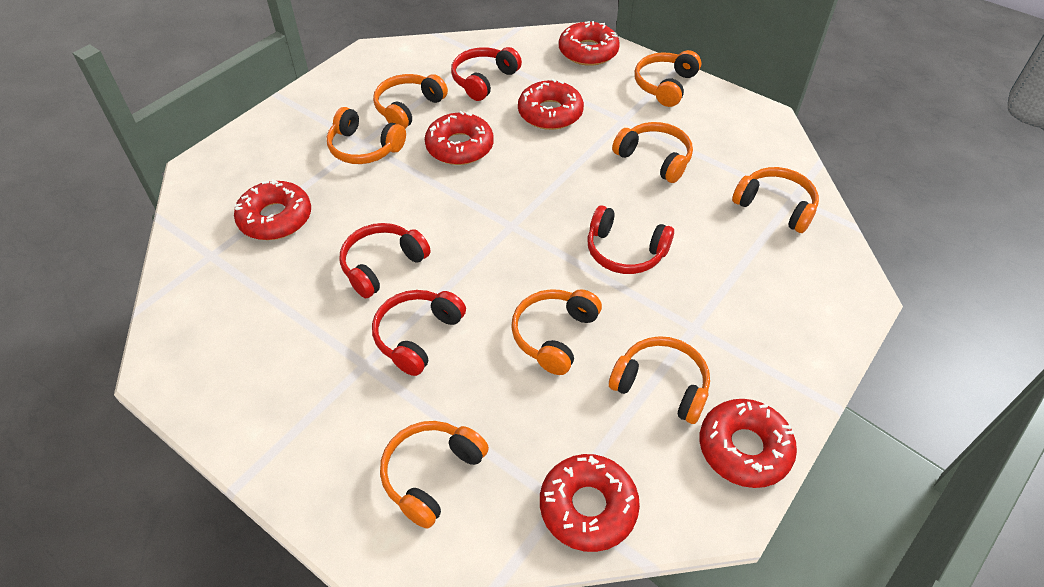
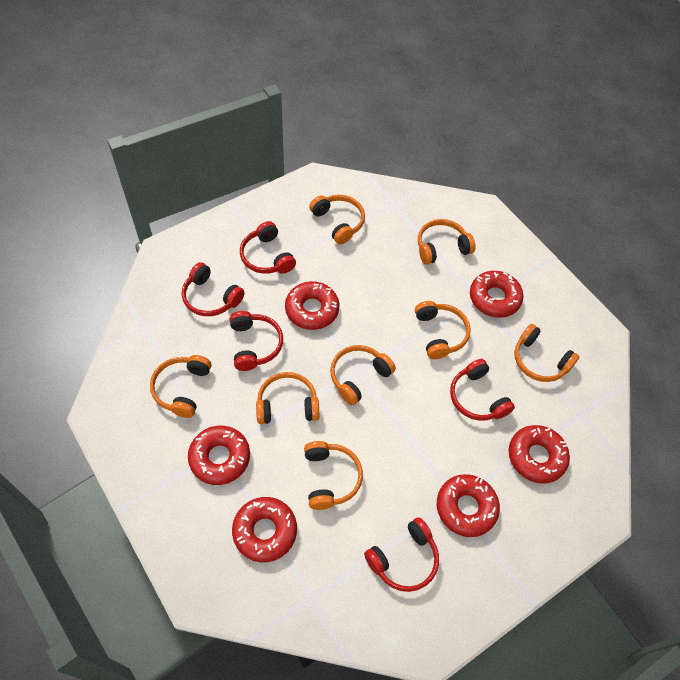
red headphones: [340,223,431,298] [372,290,466,376] [451,47,522,101] [587,205,674,274] = 4 -> [182,262,245,316] [230,311,283,371] [240,221,296,274] [364,517,439,592] [450,359,515,421] = 5

